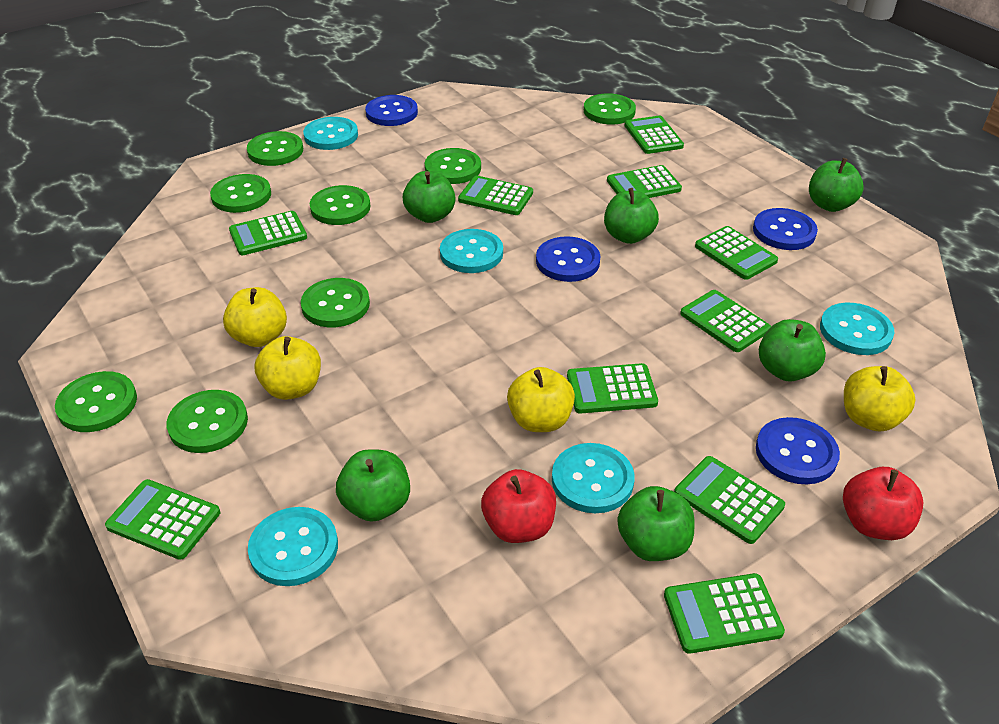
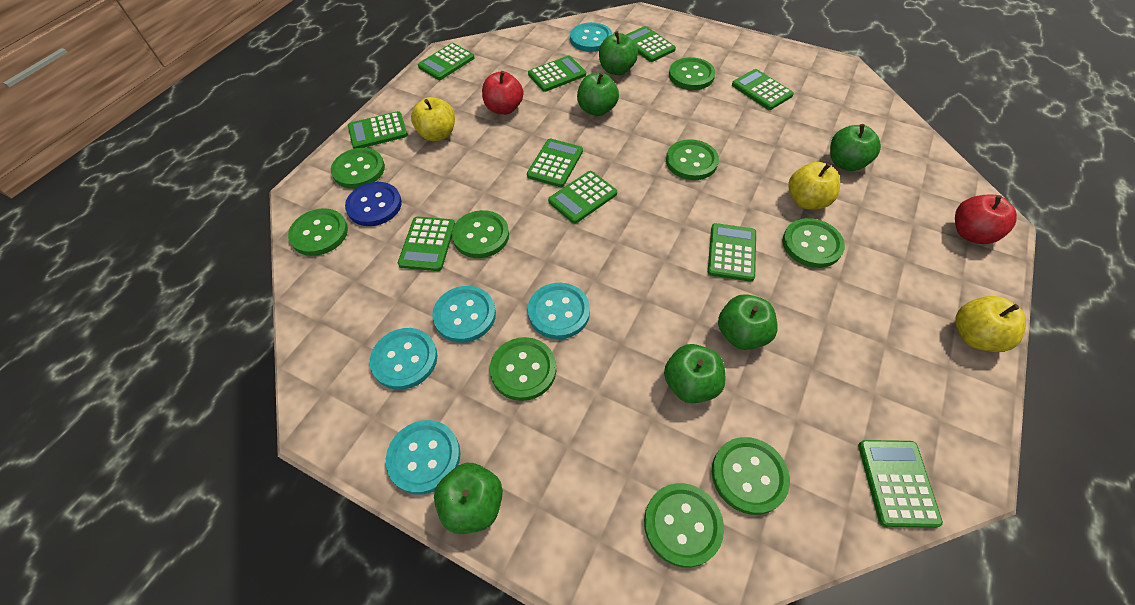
blue button: [365,95,418,126] [536,236,600,282] [753,208,818,250] [756,417,840,484] = 4 -> [345,182,402,226] = 1
green button: [55,371,137,432] [167,390,248,453] [210,174,271,213] [247,131,303,166] [301,278,370,327] [310,185,370,225] [425,148,481,184] [584,93,636,125] = 8 -> [288,208,348,256] [331,148,385,189] [452,210,509,258] [490,337,556,401] [644,483,724,568] [666,139,719,180] [669,57,715,90] [712,437,790,515] [782,218,845,268] = 9
yellow apple: [223,287,287,347] [255,336,321,400] [507,367,575,432] [844,366,916,431] = 4 -> [411,97,455,141] [788,162,840,209] [956,296,1026,352] = 3

